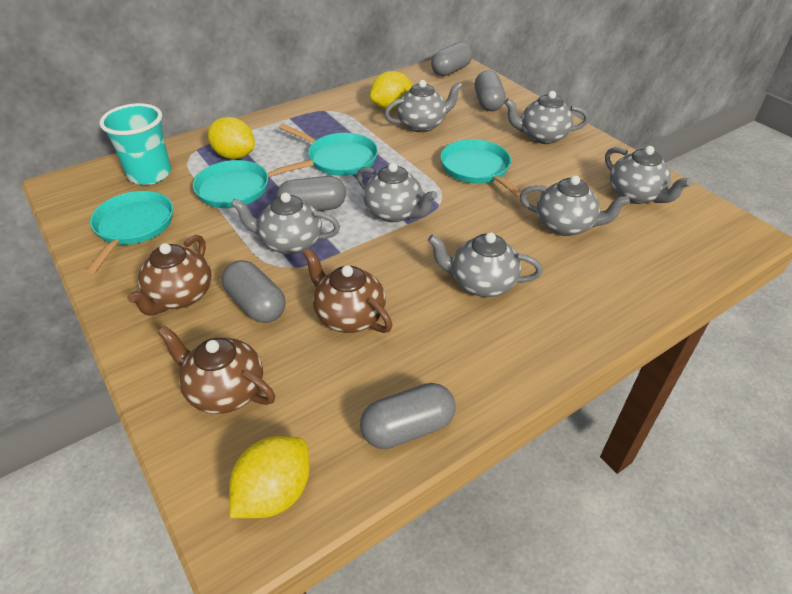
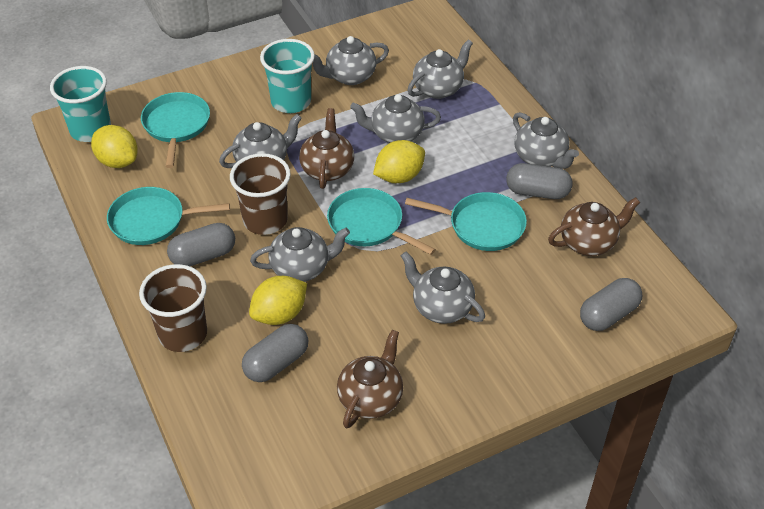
brown cup: none = 0 -> [139,264,207,352] [230,153,291,235] = 2
grey capsule: [222,260,286,323] [276,176,346,211] [360,383,455,449] [431,42,472,76] [475,70,506,111] = 5 -> [167,223,235,266] [242,324,308,382] [506,163,572,199] [580,278,642,331] = 4
turquoise cup: [100,103,171,185] = 1 -> [50,66,111,142] [260,39,315,113] = 2

